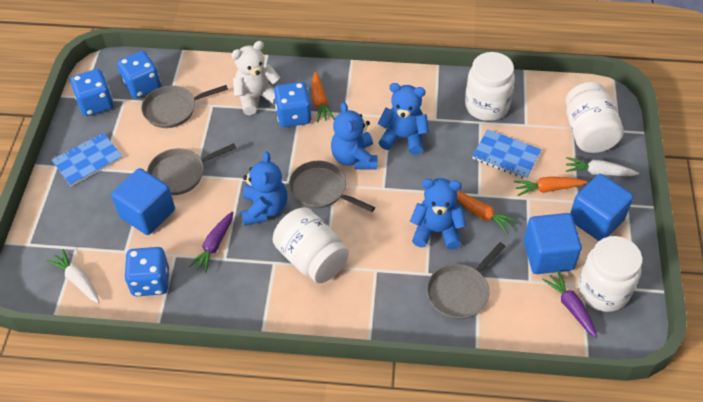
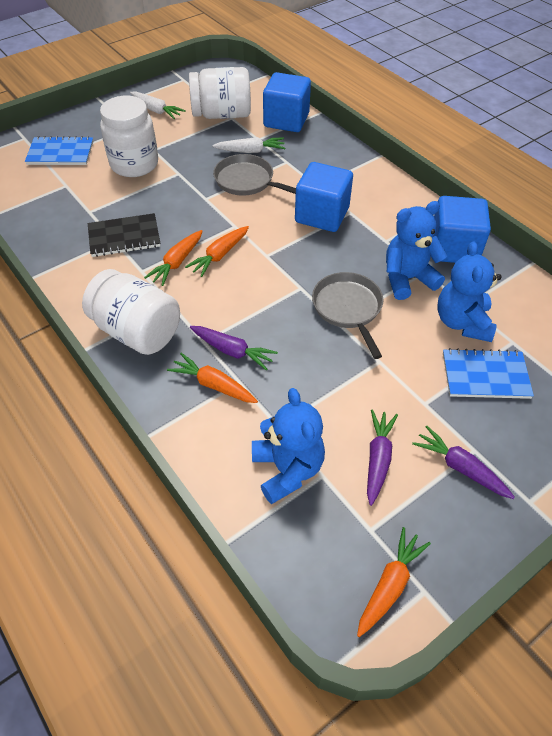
black notebook: none = 0 -> [88,213,160,257] = 1
blue dice: [70,69,113,116] [117,51,161,98] [124,247,169,296] [274,82,312,127] = 4 -> none = 0
blue teddy bear: [241,152,288,226] [331,102,378,170] [378,83,429,155] [410,178,467,250] = 4 -> [252,388,325,504] [386,201,447,300] [437,241,502,342] = 3
grey pan: [141,85,228,128] [147,143,236,195] [289,161,375,212] [427,242,505,319] = 4 -> [213,154,296,196] [312,272,384,359] = 2
orange carrot: [312,72,335,122] [457,191,517,233] [514,176,587,196] = 3 -> [144,230,203,286] [167,353,258,403] [185,226,249,277] [357,527,431,637] = 4
purple carrot: [188,211,233,273] [542,271,597,338] = 2 -> [190,326,278,370] [367,409,398,506] [412,426,515,499] = 3
white jar: [273,207,349,283] [465,52,515,121] [565,82,624,153] [578,236,642,312] = 4 -> [82,269,180,355] [100,96,158,177] [189,67,251,119] = 3
white teddy bear: [231,41,281,115] = 1 -> none = 0

